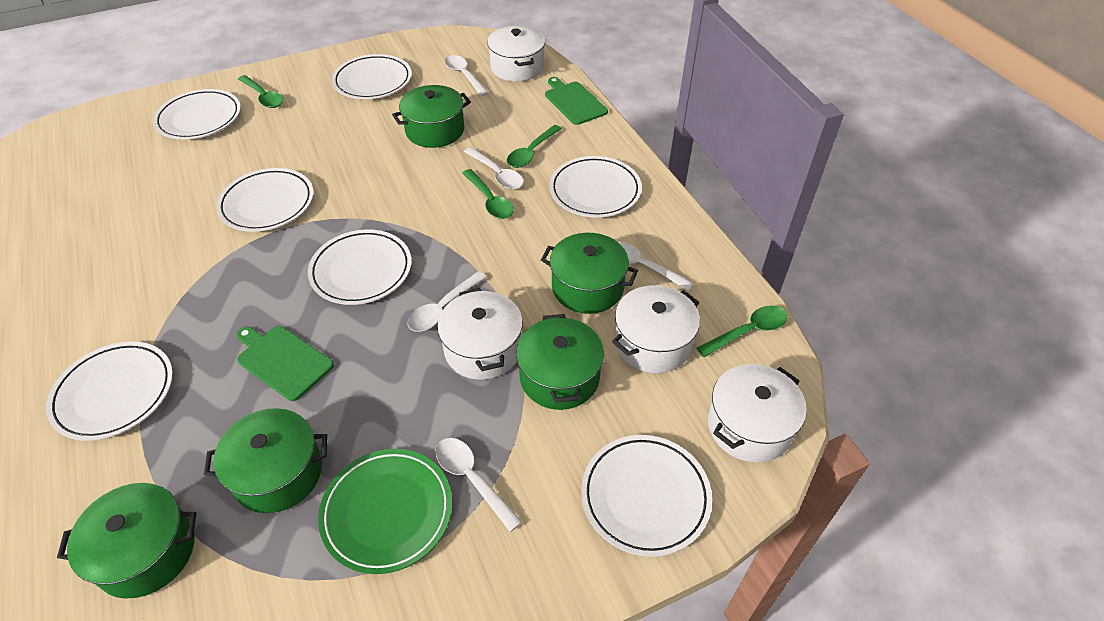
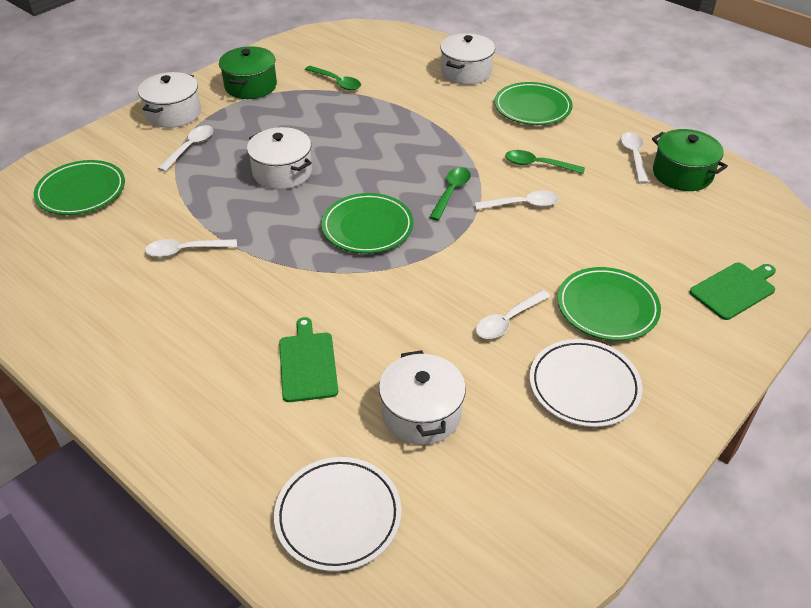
green plate: [318,449,452,574] = 1 -> [34,160,125,215] [321,193,414,253] [494,82,572,125] [557,267,661,341] = 4
green pot: [57,483,196,599] [204,408,327,513] [392,85,471,148] [516,314,604,410] [541,233,638,314] = 5 -> [219,46,277,99] [652,129,728,191] = 2
green spoon: [238,75,283,108] [462,169,513,219] [507,125,562,168] [697,305,787,357] = 4 -> [305,66,361,90] [429,167,471,221] [505,150,585,174] = 3
white plate: [46,341,173,441] [153,89,241,140] [216,168,314,232] [308,229,412,305] [332,54,412,99] [550,156,642,218] [581,435,712,557] = 7 -> [274,457,401,572] [530,339,642,427] = 2

